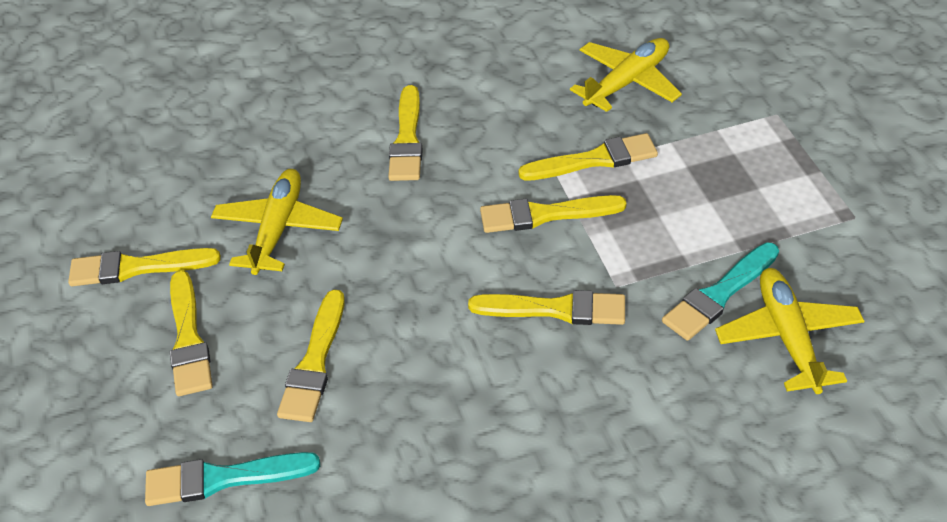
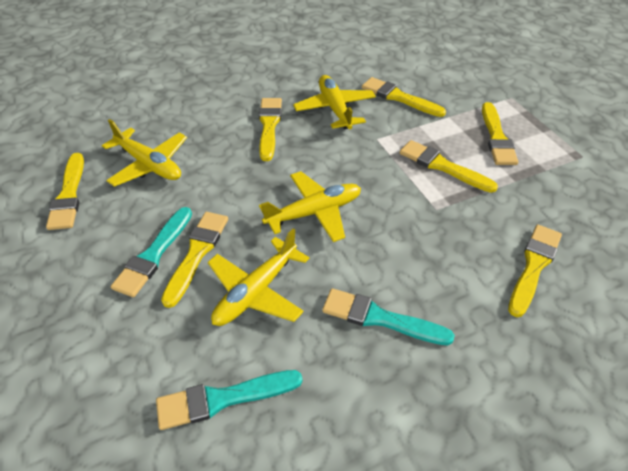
turquoise brush: [145,452,320,506] [662,242,779,341] = 2 -> [111,207,192,297] [156,370,303,430] [322,288,455,345] = 3
yellow plane: [211,169,343,275] [570,38,682,112] [715,268,864,394] = 3 -> [102,119,187,187] [208,229,309,326] [259,171,361,242] [293,75,376,130] = 4

